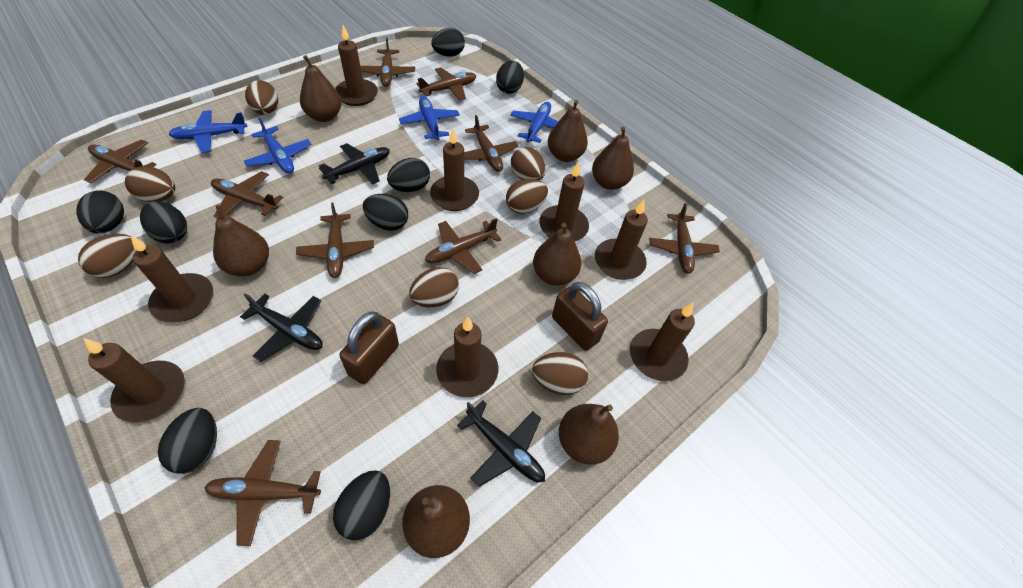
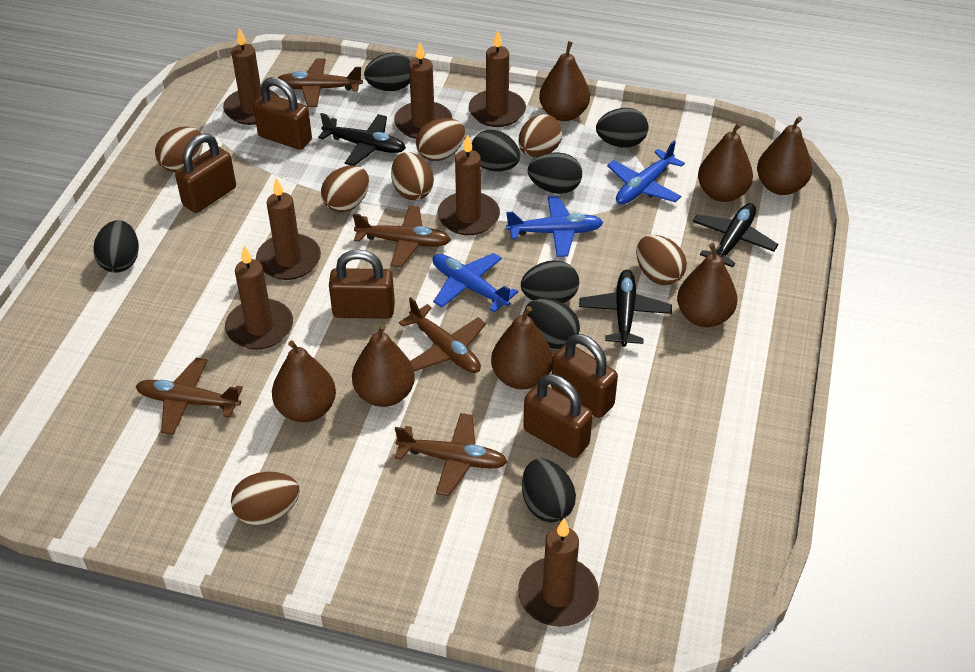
blue plane: [168,110,247,153] [244,117,311,174] [399,96,460,140] [510,102,558,143] = 4 -> [432,253,518,312] [506,196,603,257] [607,140,685,204] = 3
brown candle: [83,338,185,423] [131,235,213,322] [335,25,378,106] [430,129,479,211] [436,317,498,397] [539,161,589,242] [595,200,648,280] [630,303,695,381] = 8 -> [223,28,279,125] [225,246,293,349] [256,178,321,280] [394,42,452,139] [437,134,500,235] [469,30,526,127] [518,519,599,627] = 7
brown padlock: [339,312,399,384] [552,282,608,351] = 2 -> [175,134,236,213] [253,77,312,150] [329,249,395,319] [523,374,593,458] [551,334,618,418] = 5
brown plane: [84,139,157,183] [204,440,321,546] [211,171,284,218] [296,202,374,278] [360,38,415,87] [416,67,476,101] [425,218,502,274] [464,115,519,172] [649,203,720,274] = 9 -> [136,358,243,435] [278,58,363,107] [353,206,451,267] [395,413,507,496] [399,297,486,373] = 5

